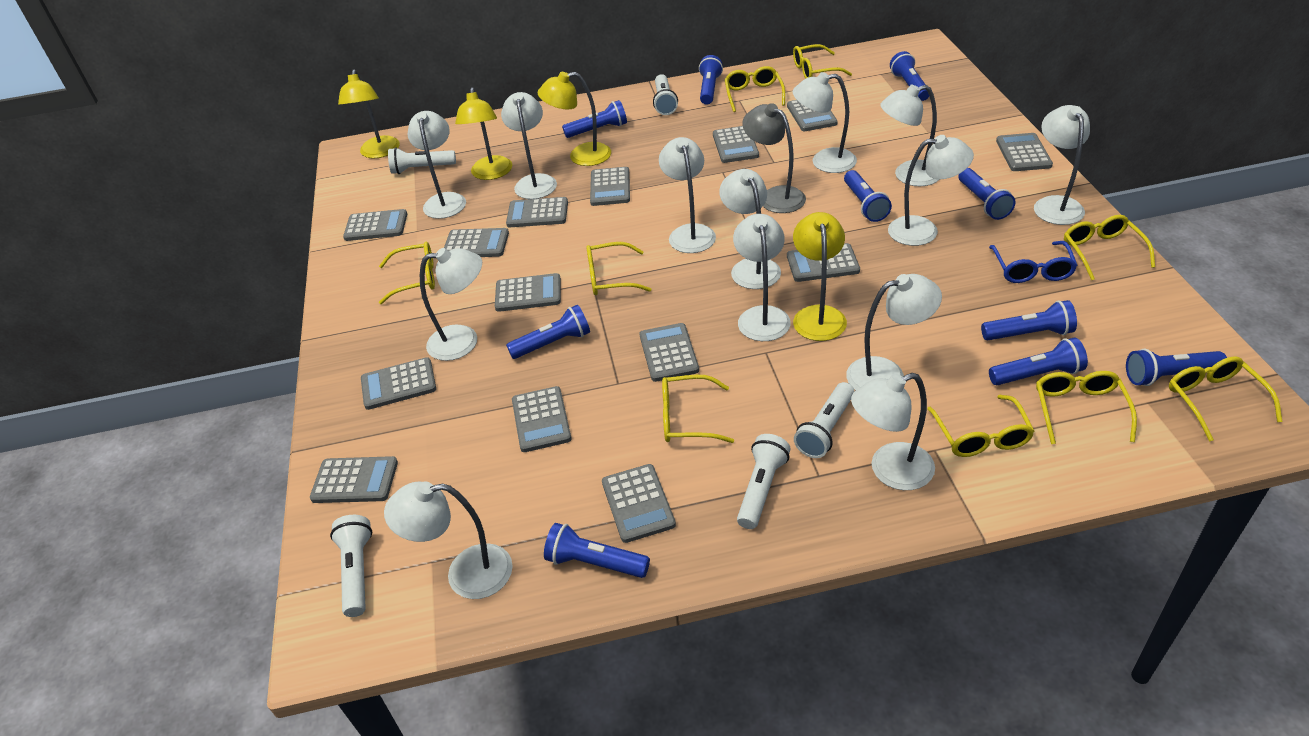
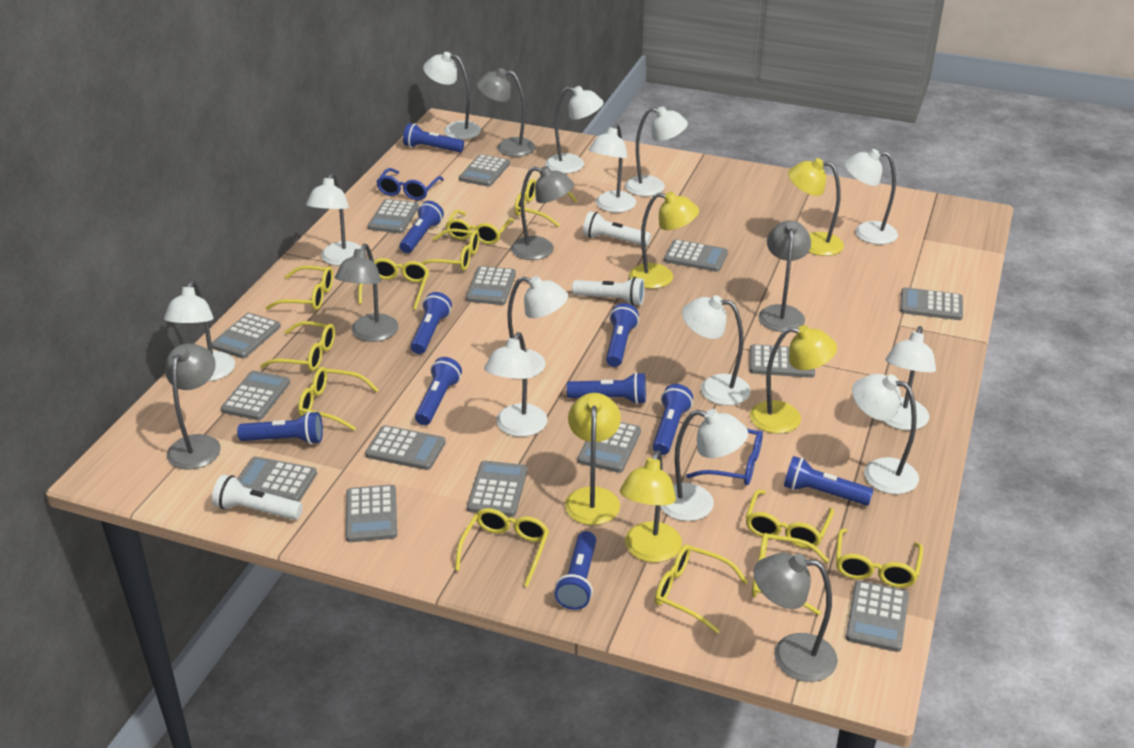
blue glasses: [989,241,1078,283] = 1 -> [376,168,444,200] [686,429,763,485] = 2
grey lamp: [742,103,806,213] = 1 -> [165,343,221,470] [335,243,398,342] [477,68,535,157] [511,166,574,260] [753,553,838,682] [758,220,811,332] = 6
white flashlight: [330,515,372,617] [388,147,456,174] [653,74,678,115] [737,434,791,529] [794,382,854,458] = 5 -> [212,474,303,520] [572,277,645,306] [583,211,651,246] = 3
yellow glasses: [379,242,435,304] [587,242,652,295] [662,375,734,443] [725,66,785,112] [793,44,852,79] [927,395,1035,457] [1036,371,1137,444] [1064,215,1155,280] [1169,356,1282,441] = 9 -> [260,321,335,371] [265,266,333,310] [298,367,378,431] [358,258,429,310] [421,229,480,271] [446,210,514,244] [455,508,549,587] [514,179,577,227] [655,544,748,634] [745,490,834,549] [752,533,829,615] [836,528,923,588] = 12
yellow lamp: [338,69,400,159] [455,87,512,180] [538,72,611,166] [793,212,847,341] = 4 -> [565,393,621,525] [620,450,682,562] [629,192,699,289] [750,325,837,434] [788,158,844,256] = 5

